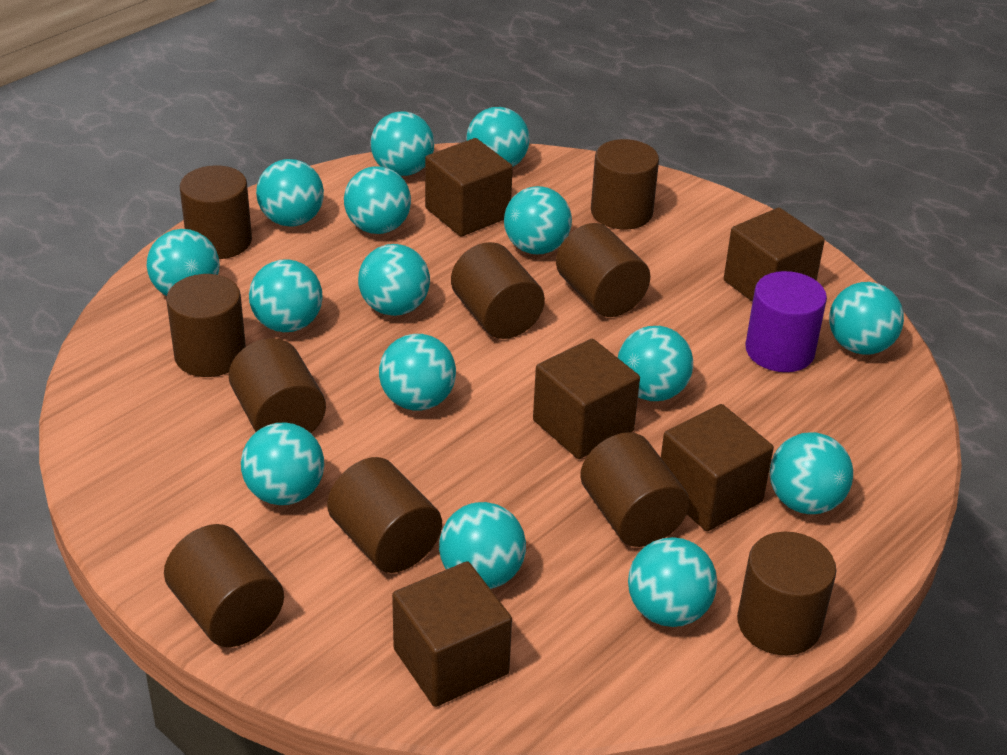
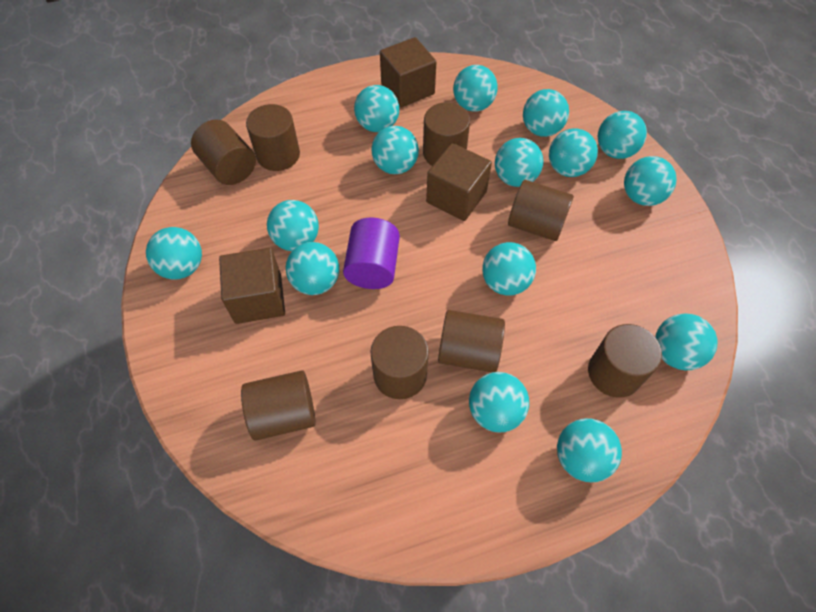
brown cube: [392,561,512,707] [425,138,513,237] [533,339,640,459] [661,404,774,531] [724,208,825,302] = 5 -> [219,248,285,324] [380,37,436,108] [426,143,492,221] = 3
brown cylinder: [164,524,284,647] [166,274,246,377] [180,165,252,259] [229,338,326,433] [327,457,442,573] [451,242,545,339] [556,223,650,317] [580,432,690,547] [591,139,659,229] [737,532,836,655] = 10 -> [191,119,256,185] [241,370,316,441] [246,104,300,171] [370,326,429,399] [423,102,470,166] [438,310,505,372] [508,180,574,241] [588,324,662,398] = 8

